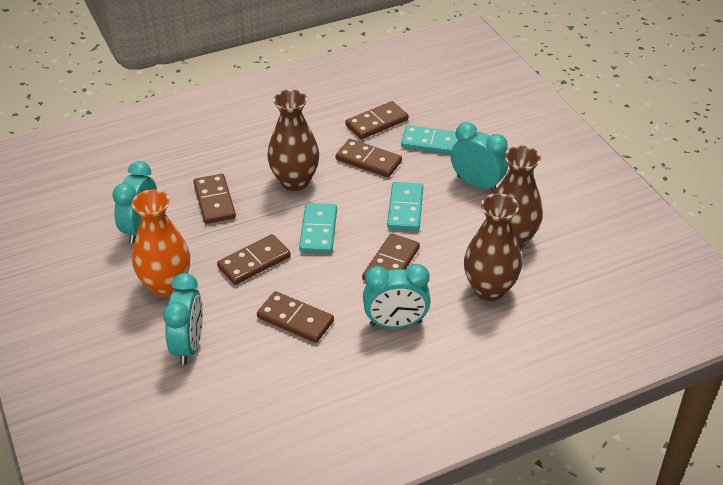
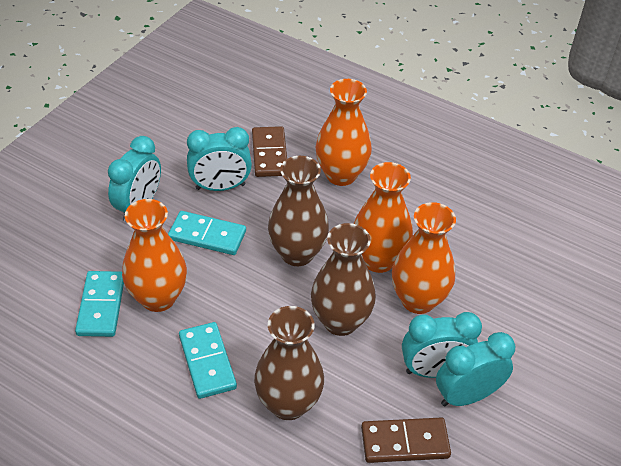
brown domino: [193,174,236,224] [217,234,291,285] [257,291,334,343] [336,139,402,178] [345,101,409,139] [362,233,420,281] = 6 -> [252,126,287,177] [361,417,451,463] = 2
orange vase: [132,189,190,297] = 1 -> [122,199,187,312] [316,79,372,186] [354,162,413,273] [392,202,456,314] = 4

